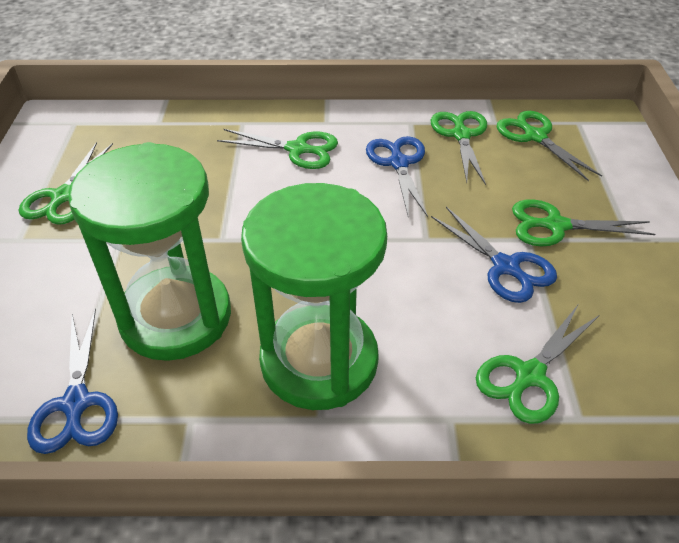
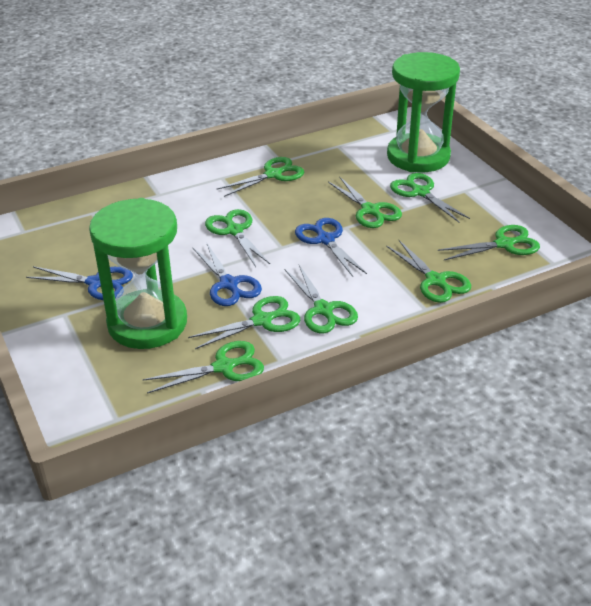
green scissors: [19,142,113,225] [217,129,338,169] [431,111,487,185] [476,305,600,424] [497,111,602,181] [512,199,655,246] = 6 -> [143,341,264,394] [188,296,300,349] [205,209,270,267] [217,157,304,197] [285,265,358,333] [328,176,402,228] [386,240,471,303] [390,173,470,222] [438,225,540,260] = 9

